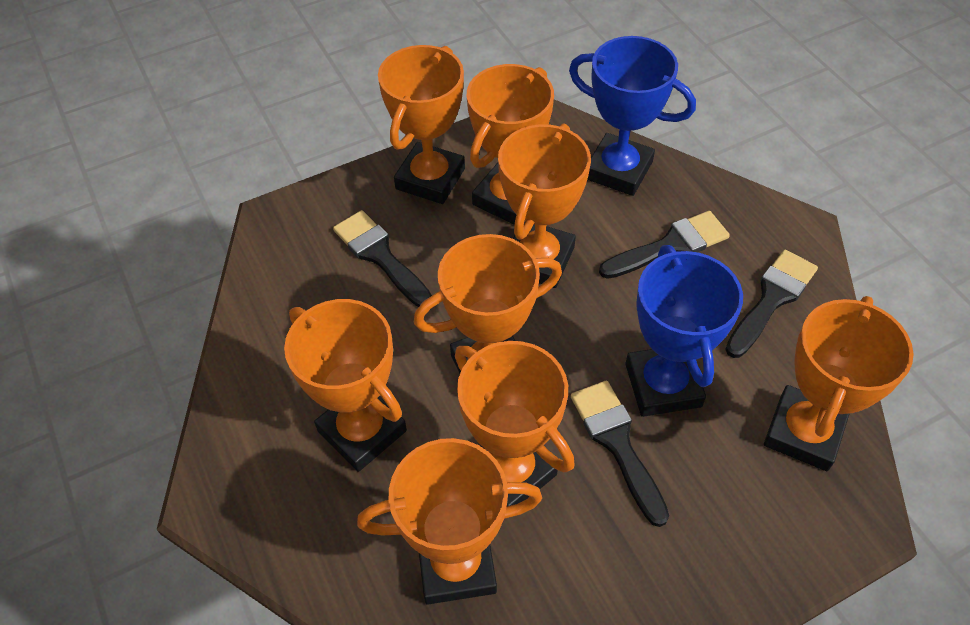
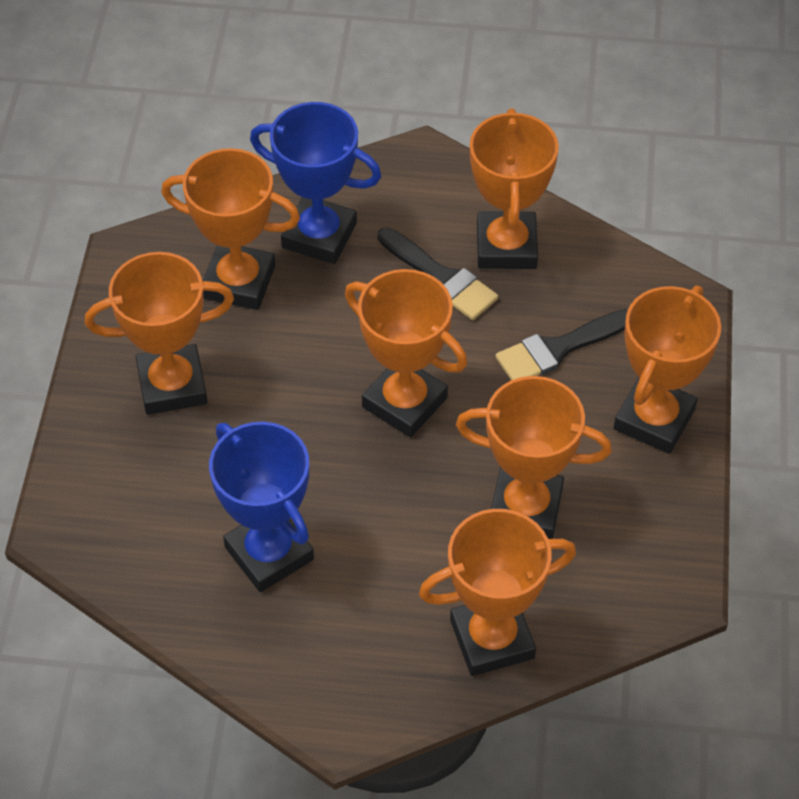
black brush: [333,210,432,307] [571,380,669,527] [599,211,730,279] [725,250,818,358] = 4 -> [378,227,498,320] [495,309,628,380] = 2
orange trophy: [284,299,407,472] [357,438,542,604] [378,45,465,204] [414,234,562,373] [455,341,575,506] [467,64,554,225] [498,123,591,288] [764,296,914,471] = 8 -> [85,252,234,415] [161,148,300,310] [345,269,467,437] [419,509,576,676] [456,376,612,539] [470,108,559,269] [614,286,721,454] = 7

